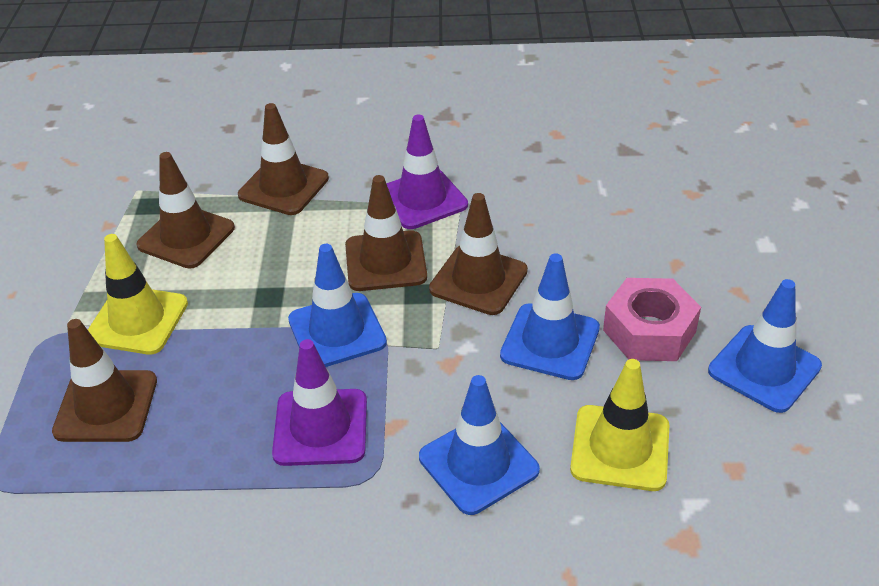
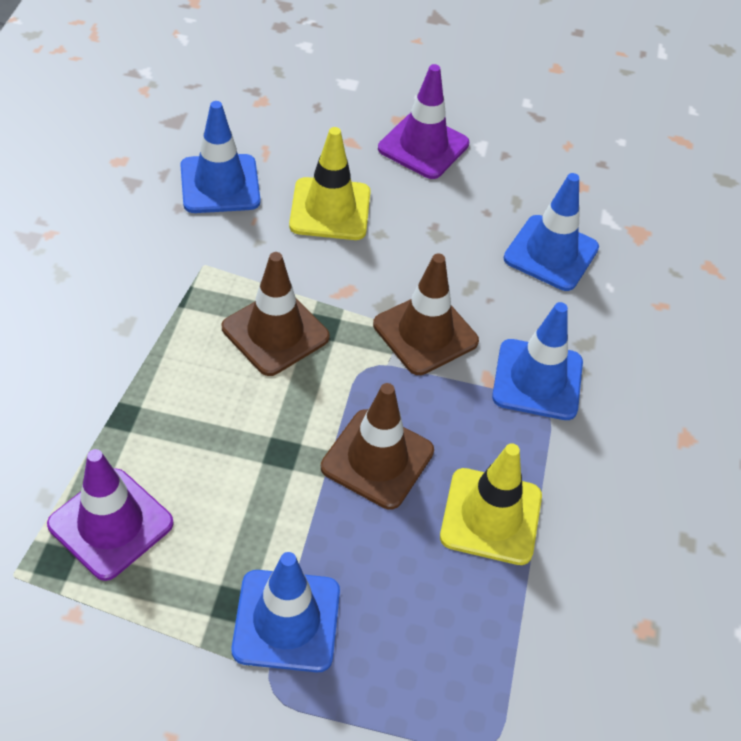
brown traffic cone: [52,319,157,442] [136,152,235,269] [238,103,329,215] [345,175,427,291] [429,193,528,315] = 5 -> [222,252,330,376] [321,383,434,509] [373,253,479,375] = 3
pink nut: [603,278,701,361] = 1 -> none = 0

